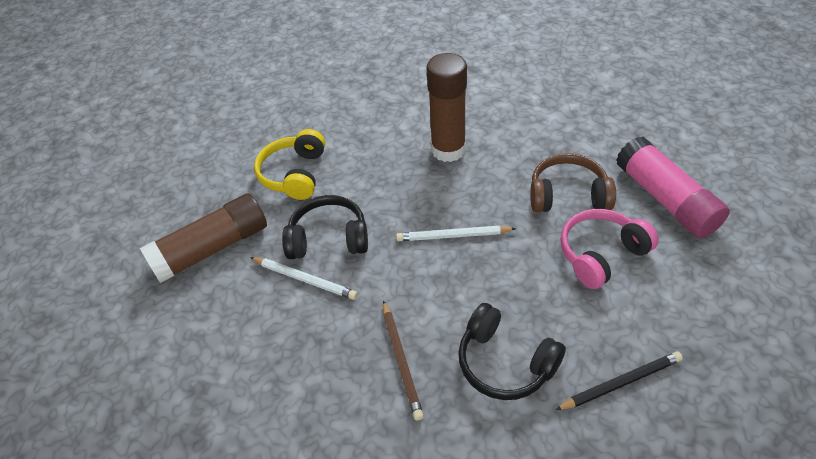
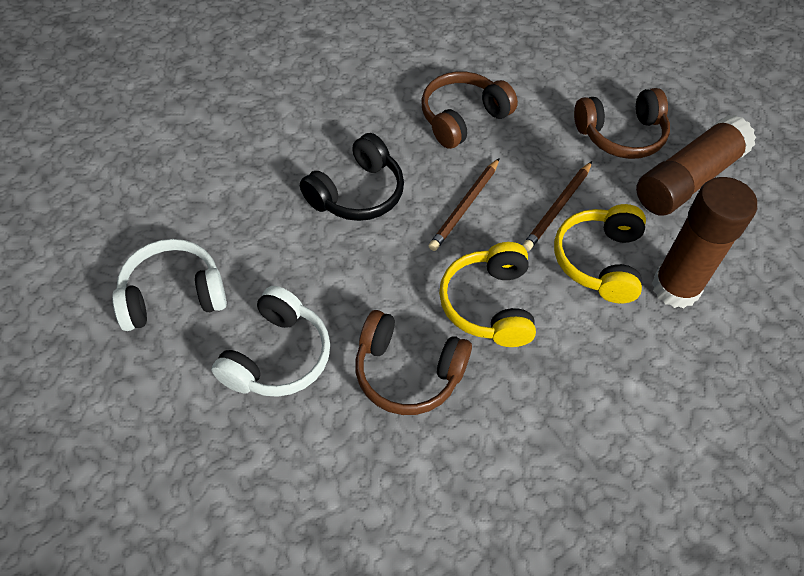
black headphones: [282,195,368,259] [458,303,566,400] = 2 -> [300,133,404,221] = 1
black pencil: [555,351,683,410] = 1 -> none = 0
brown headphones: [530,153,616,212] = 1 -> [355,310,472,415] [421,71,518,149] [574,88,670,159] = 3
brown pencil: [383,300,424,420] = 1 -> [429,158,500,251] [522,161,592,251] = 2
pink glue stick: [616,137,730,238] = 1 -> none = 0
pink headphones: [560,209,659,289] = 1 -> none = 0
white headphones: none = 0 -> [112,239,227,331] [211,286,330,397] = 2
white pencil: [250,257,357,300] [396,226,516,241] = 2 -> none = 0
yellow headphones: [254,129,325,200] = 1 -> [439,242,536,347] [554,204,646,303] = 2

